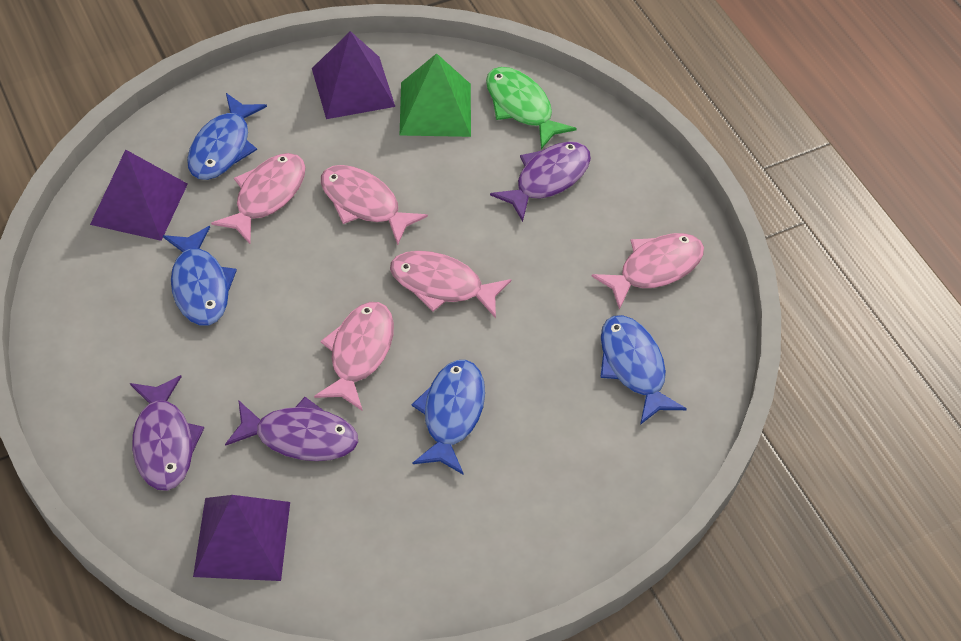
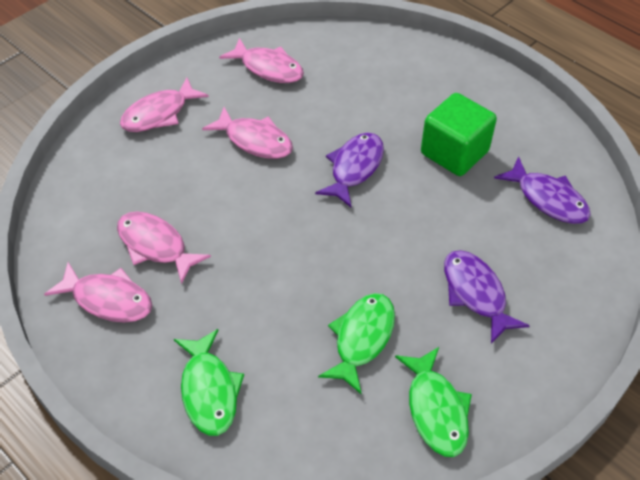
blue fish: [163,226,237,325] [187,93,267,180] [412,360,485,475] [600,315,687,425] = 4 -> none = 0
green cube: none = 0 -> [421,93,497,176] = 1
green fish: [486,67,577,149] = 1 -> [174,329,244,436] [318,293,395,394] [395,347,472,457] = 3
green pyramid: [400,53,471,137] = 1 -> none = 0
purple pyramid: [90,149,188,241] [193,495,290,581] [312,31,395,119] = 3 -> none = 0

